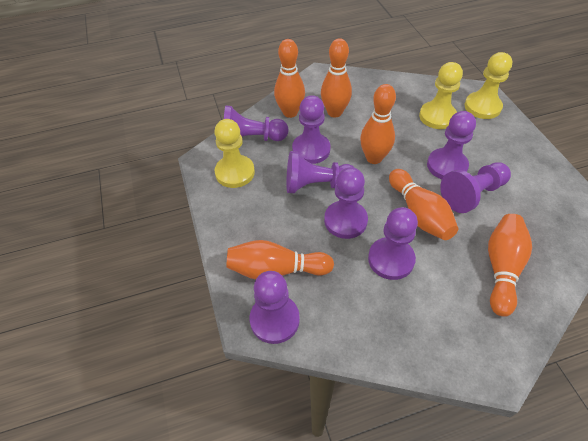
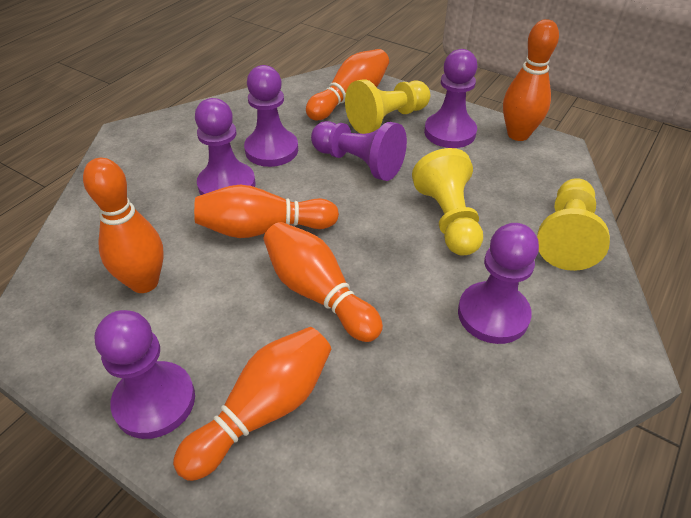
purple pawn: [224,105,289,141] [249,271,300,344] [286,151,355,193] [292,95,331,164] [324,167,368,239] [368,207,418,280] [427,111,476,179] [440,162,511,213] = 8 -> [95,310,195,439] [195,98,255,195] [244,65,298,167] [311,121,407,181] [424,49,477,148] [458,223,539,344] = 6

